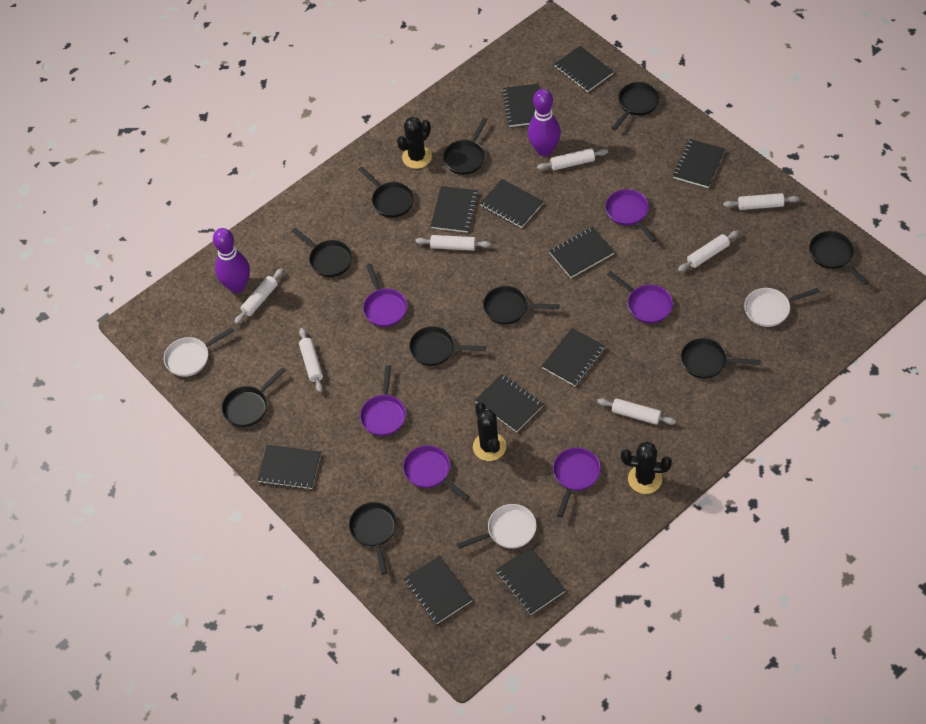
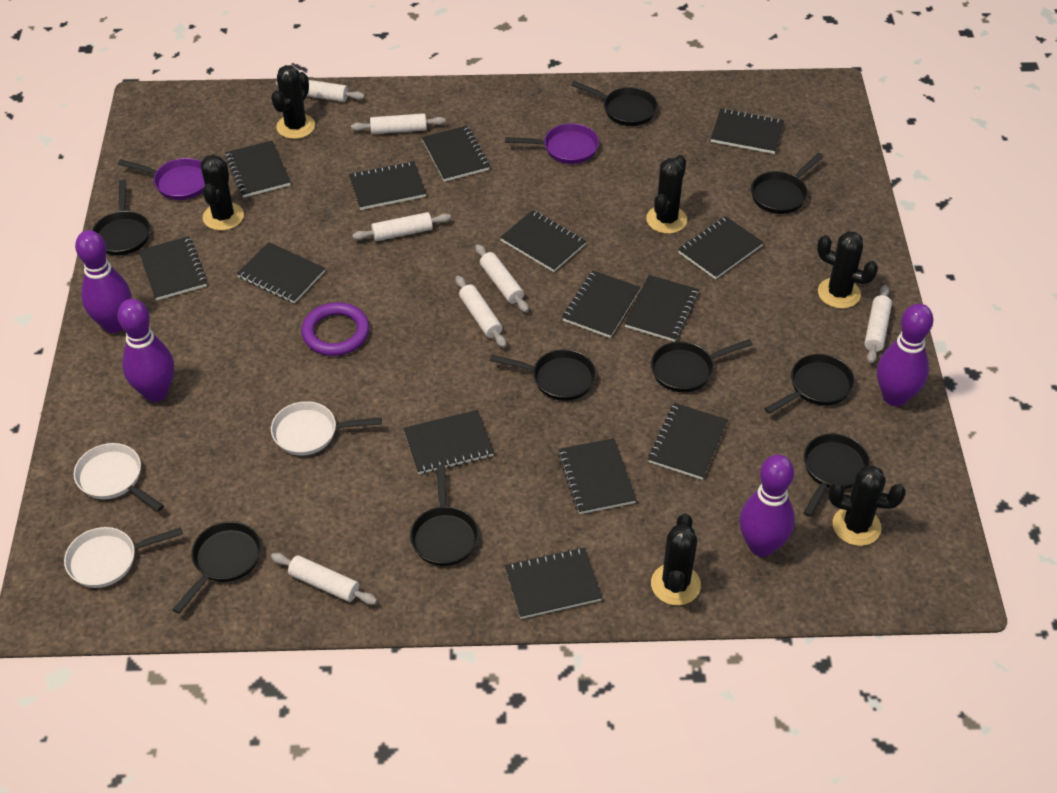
black cactus: [397,117,432,169] [473,402,506,461] [621,442,672,494] = 3 -> [200,155,244,231] [271,65,315,139] [646,155,687,234] [651,513,701,605] [817,231,878,309] [828,465,906,546] = 6
black notebook: [257,445,321,490] [404,556,473,624] [431,186,478,233] [475,374,543,432] [480,179,544,228] [496,547,566,615] [502,83,540,127] [542,328,605,386] [549,227,614,278] [554,46,614,92] [673,139,725,188] = 11 -> [138,236,208,300] [225,141,291,198] [237,242,325,303] [349,161,426,210] [403,410,494,474] [422,126,490,182] [500,210,586,272] [505,547,602,619] [558,438,636,514] [562,271,641,338] [624,275,699,342] [648,403,728,480] [678,216,763,279] [711,108,784,154] = 14
black pan: [222,367,286,427] [292,228,352,277] [349,502,397,575] [358,167,414,218] [409,326,486,366] [443,117,488,175] [483,286,559,325] [612,82,660,130] [681,338,760,379] [809,231,868,285] = 10 -> [92,180,150,256] [172,521,261,614] [410,465,479,566] [490,349,596,401] [571,81,658,126] [651,339,752,392] [751,153,824,214] [764,354,855,414] [803,434,870,517] = 9
purple bowling pin: [213,228,250,293] [528,89,561,156] = 2 -> [75,230,132,333] [117,299,174,402] [739,455,795,557] [877,303,934,406] = 4
purple pan: [360,365,406,436] [363,264,407,327] [403,445,470,501] [553,447,601,517] [605,189,656,242] [607,271,673,324] = 6 -> [118,158,205,200] [505,123,599,164] = 2
purple ring: none = 0 -> [301,302,370,356] = 1

